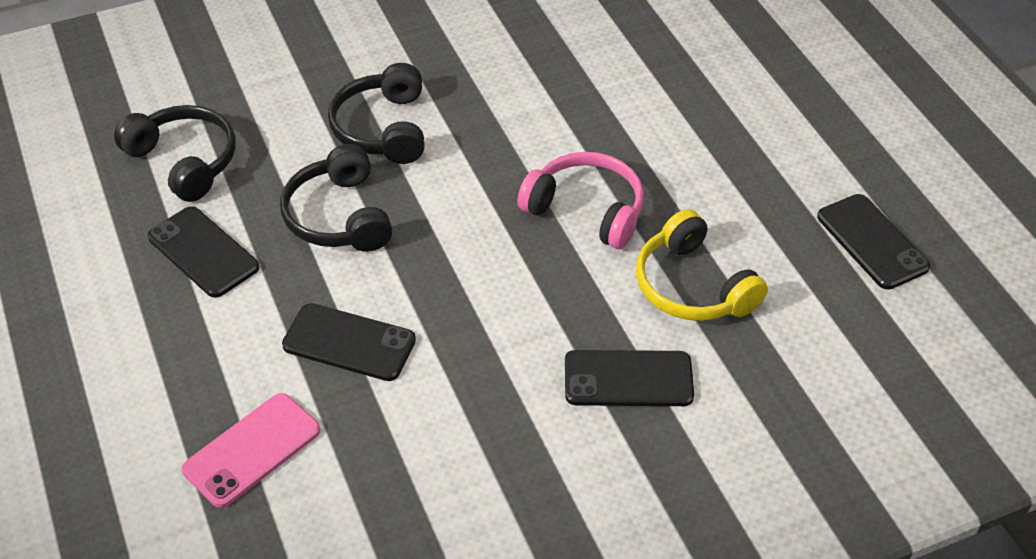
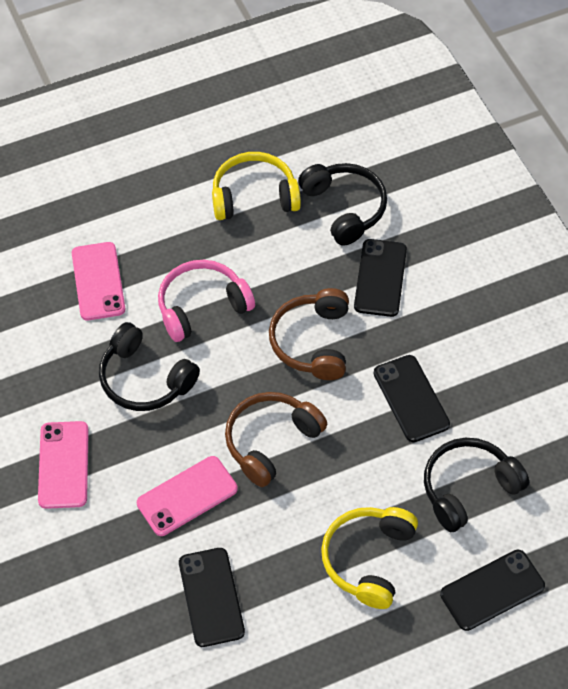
brown headphones: none = 0 -> [225,392,327,487] [269,288,349,380] = 2
pink phone: [182,393,320,508] = 1 -> [38,421,89,509] [72,242,125,320] [137,456,238,536] = 3
yellow headphones: [636,209,768,321] = 1 -> [212,152,301,220] [321,507,418,609] = 2

